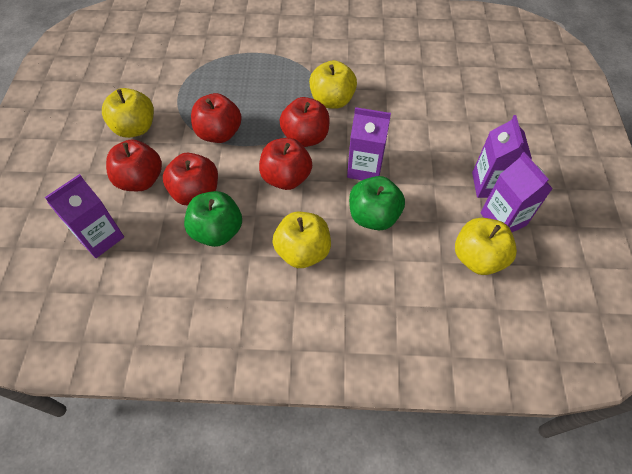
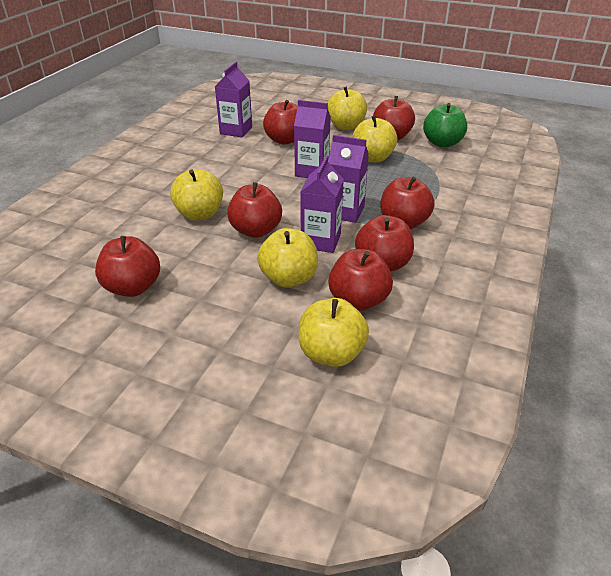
green apple: [184,191,242,247] [349,176,405,230] = 2 -> [423,103,467,147] = 1
red apple: [106,139,162,191] [163,153,218,205] [191,93,242,143] [259,138,312,190] [280,97,330,147] = 5 -> [95,236,160,297] [227,182,282,238] [263,100,298,145] [328,249,393,311] [355,215,414,272] [373,96,415,140] [380,177,435,229] = 7
yellow apple: [102,88,154,138] [272,212,331,268] [309,60,357,109] [455,218,517,275] = 4 -> [170,169,223,220] [257,228,318,288] [299,298,369,367] [328,87,367,130] [352,115,397,163] = 5

